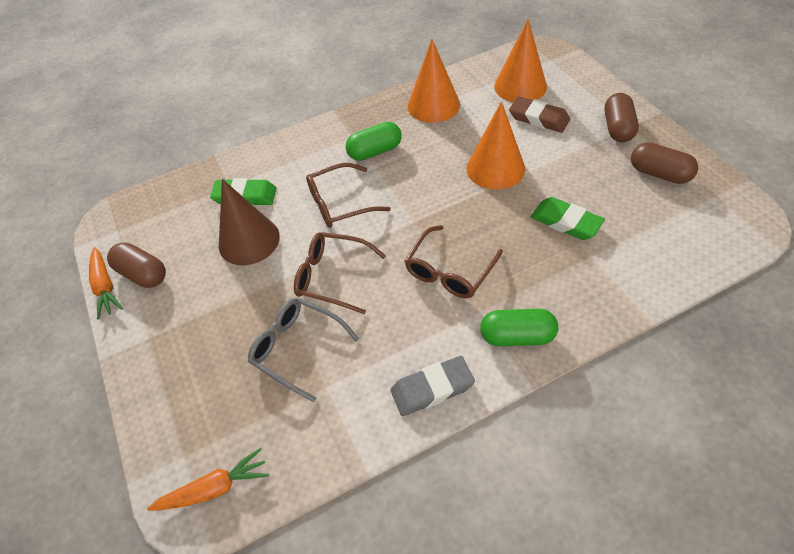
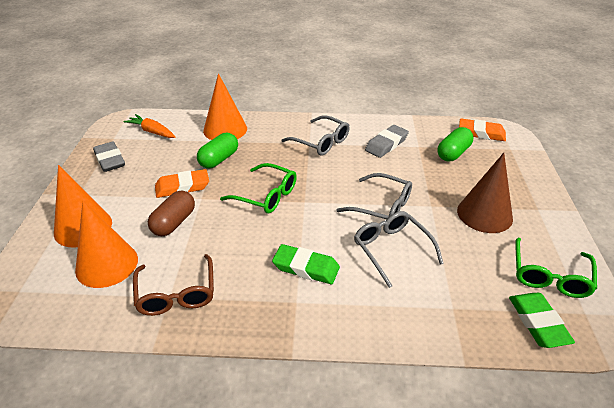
brown capsule: [107,243,166,288] [604,93,639,142] [631,142,698,184] = 3 -> [148,190,195,236] = 1
brown eraser: [509,96,570,133] = 1 -> none = 0
brown glasses: [294,232,386,314] [306,163,391,228] [405,225,503,298] = 3 -> [133,254,214,316] = 1
green glasses: none = 0 -> [220,163,297,213] [515,238,597,298] = 2
grey eraser: [391,356,475,416] = 1 -> [93,142,125,172] [365,125,409,158] = 2
grey glasses: [248,298,359,402] = 1 -> [281,115,350,156] [336,173,412,219] [354,211,444,288] = 3
orange carrot: [89,247,123,320] [147,448,269,511] = 2 -> [123,114,175,138] = 1
orange eraser: none = 0 -> [155,169,209,198] [459,118,506,141] = 2

